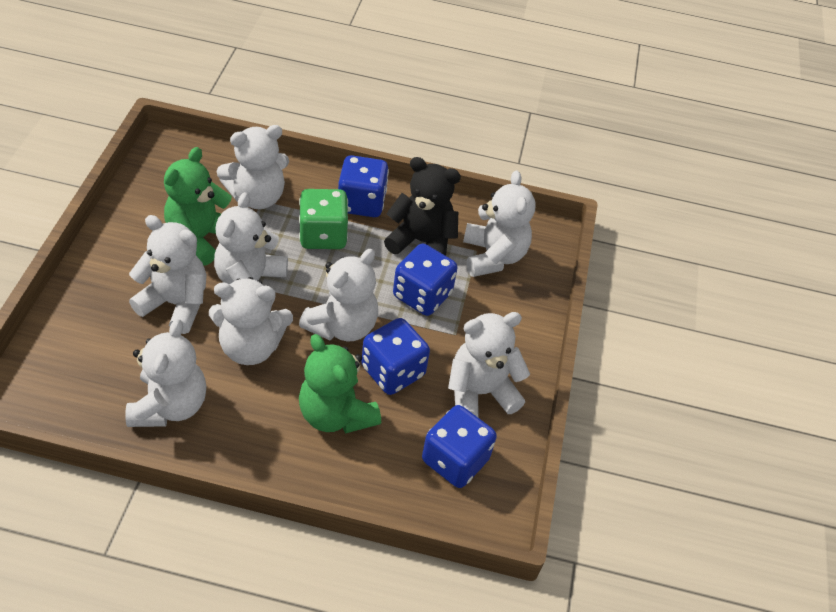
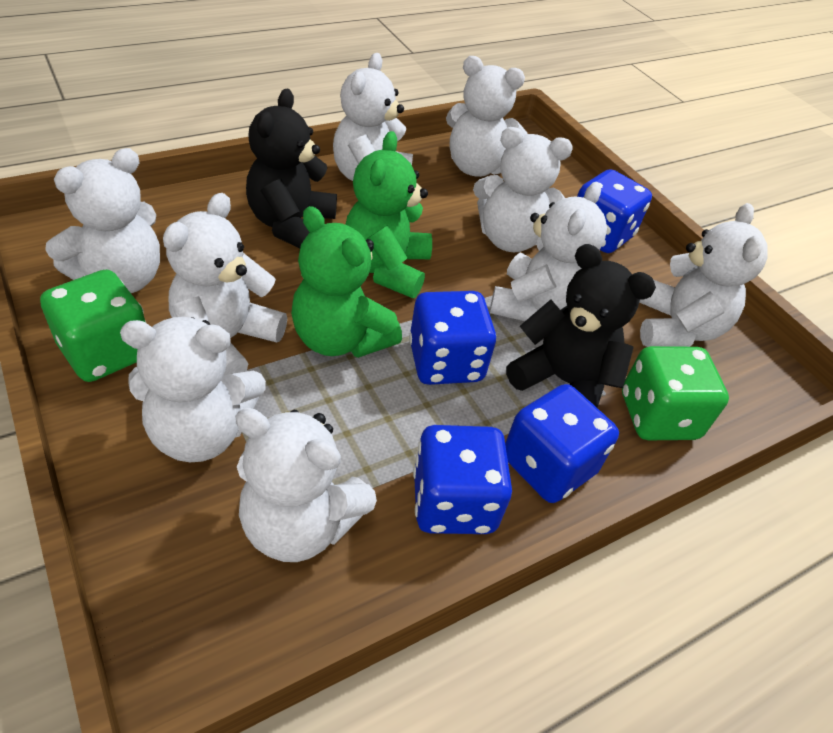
black teddy bear: [384,157,461,256] = 1 -> [246,89,337,249] [506,244,656,408] = 2
green dice: [299,189,348,249] = 1 -> [40,270,146,382] [622,346,729,440] = 2
white teddy bear: [125,319,206,427] [129,215,207,334] [209,277,293,365] [214,192,288,304] [217,125,289,209] [299,249,378,342] [448,312,530,418] [463,170,535,277] = 8 -> [45,148,160,293] [120,317,266,462] [163,193,287,376] [235,408,377,562] [333,53,413,181] [446,56,528,177] [473,127,573,252] [490,182,607,321] [639,203,768,347] = 9

